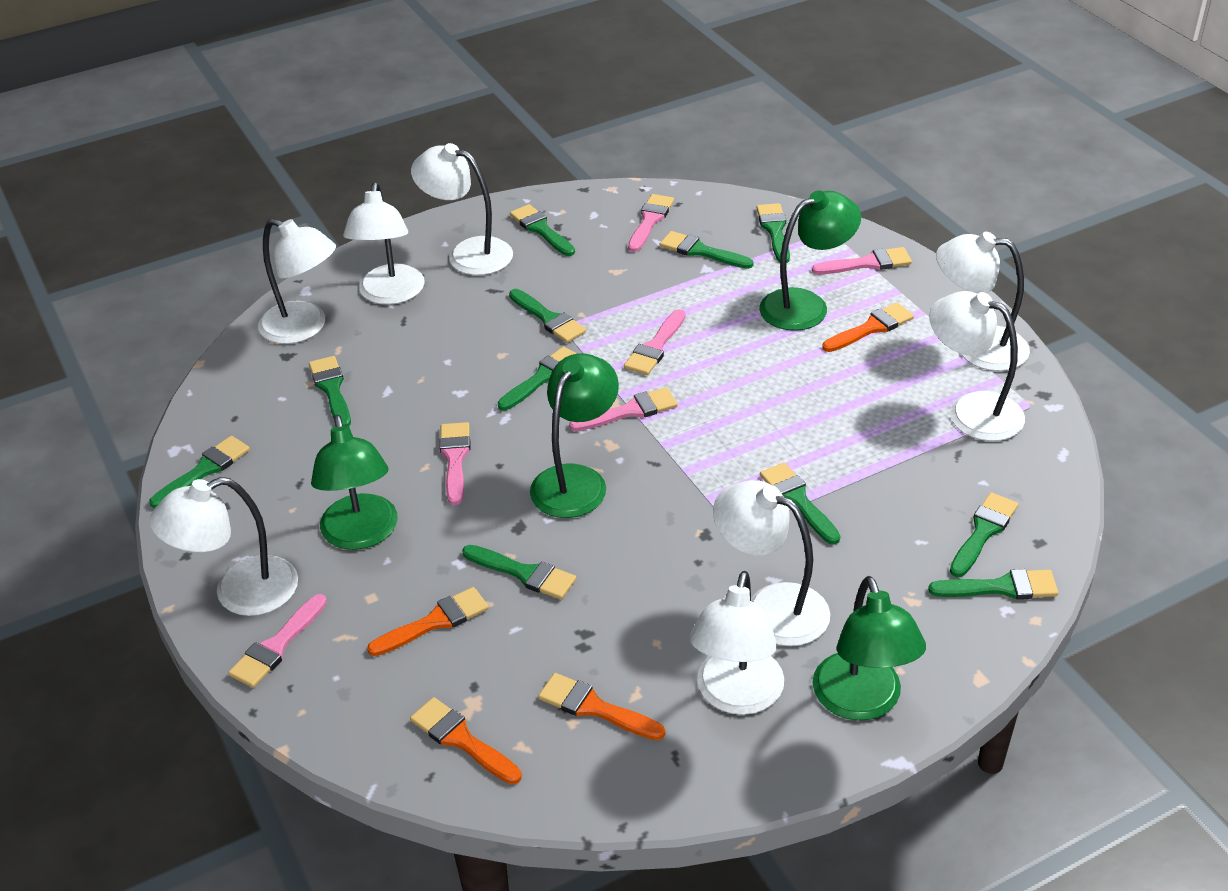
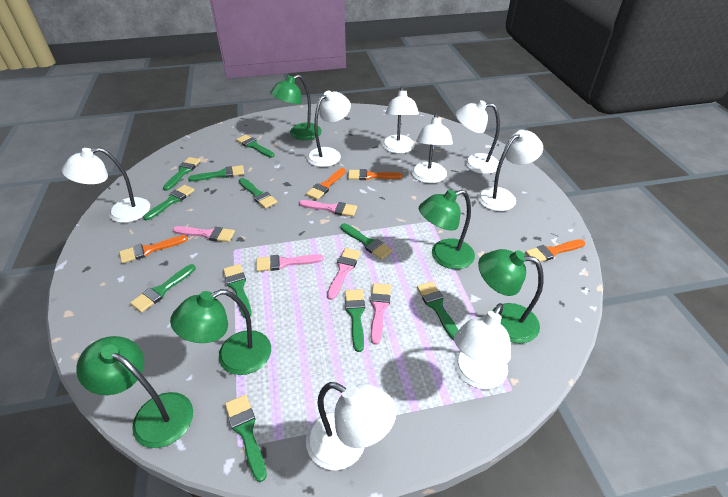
green lamp: [311,415,398,550] [530,353,619,518] [759,190,861,331] [813,576,926,720] = 4 -> [76,336,193,448] [170,289,271,375] [270,75,322,140] [419,190,475,269] [478,249,544,343] = 5
pink brush: [228,594,327,688] [439,422,470,505] [569,387,678,431] [624,309,686,375] [628,194,674,252] [812,247,912,274] = 6 -> [173,226,235,242] [256,254,324,272] [299,200,357,217] [327,248,360,300] [370,283,391,345] = 5

